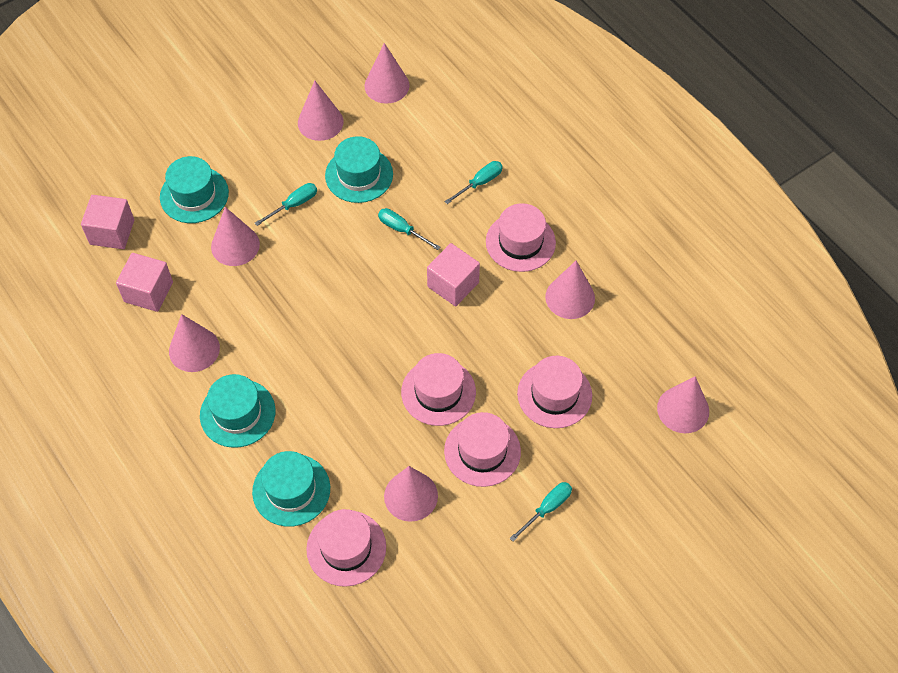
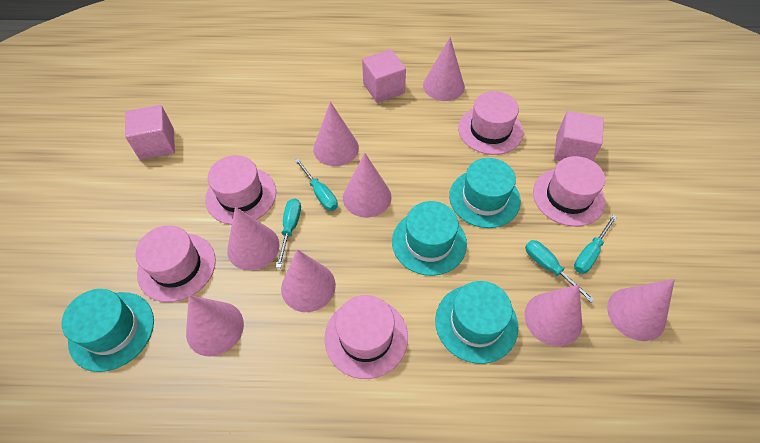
pink cone: [169,314,220,372] [211,207,260,266] [298,80,343,141] [365,43,410,104] [384,466,438,522] [545,261,595,319] [657,376,709,433] = 7 -> [186,295,244,356] [227,207,279,271] [281,249,336,312] [313,101,359,166] [343,153,391,218] [423,37,465,101] [524,284,582,346] [607,279,675,341] = 8

